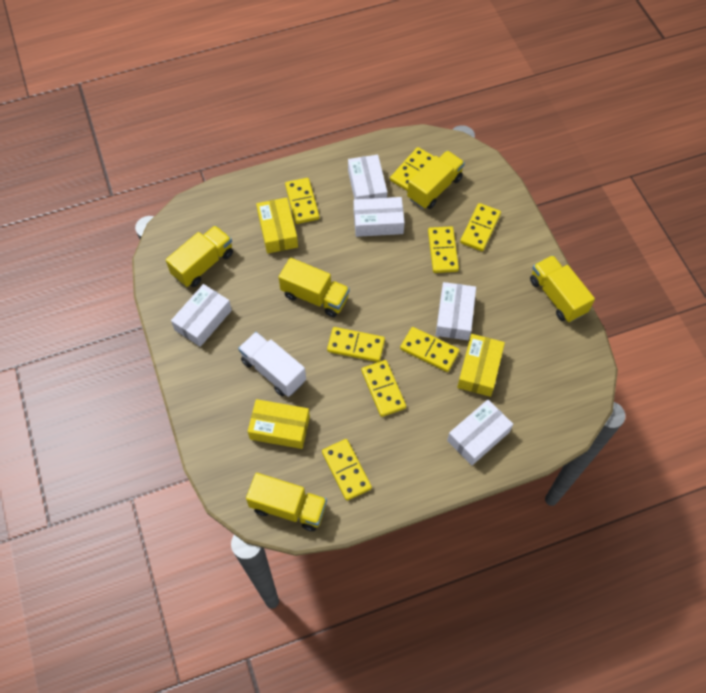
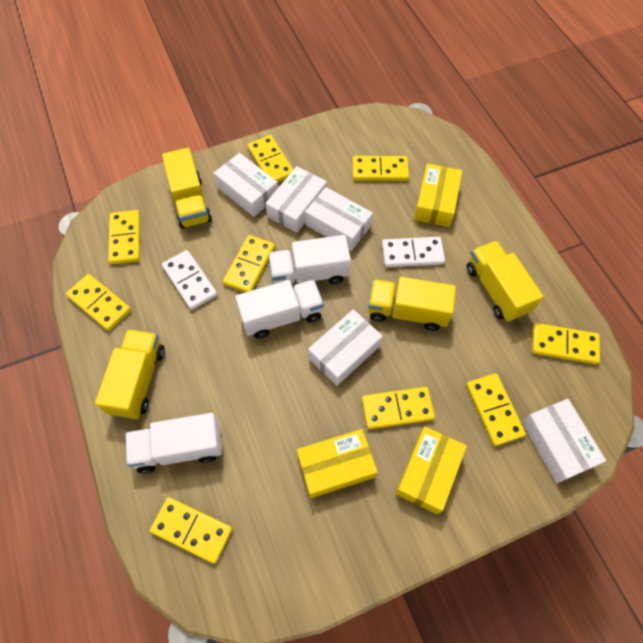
white domino: none = 0 -> [162,250,217,310] [382,237,445,267] = 2
white truck: [238,332,306,397] = 1 -> [125,413,222,474] [235,280,324,339] [268,235,351,284] = 3
yellow domino: [285,178,319,224] [322,439,372,501] [327,327,385,362] [361,360,406,417] [390,147,434,191] [400,327,460,372] [428,226,459,273] [460,203,501,251] = 8 -> [66,274,131,331] [108,210,140,264] [150,497,232,564] [223,235,275,292] [247,135,293,182] [352,156,409,181] [362,387,435,429] [466,373,526,446] [532,323,600,364] = 9
yellow truck: [166,225,233,287] [246,473,327,531] [279,258,350,317] [407,151,465,209] [530,255,595,322] = 5 -> [95,329,165,419] [162,148,212,229] [368,277,456,331] [467,241,543,322] = 4

